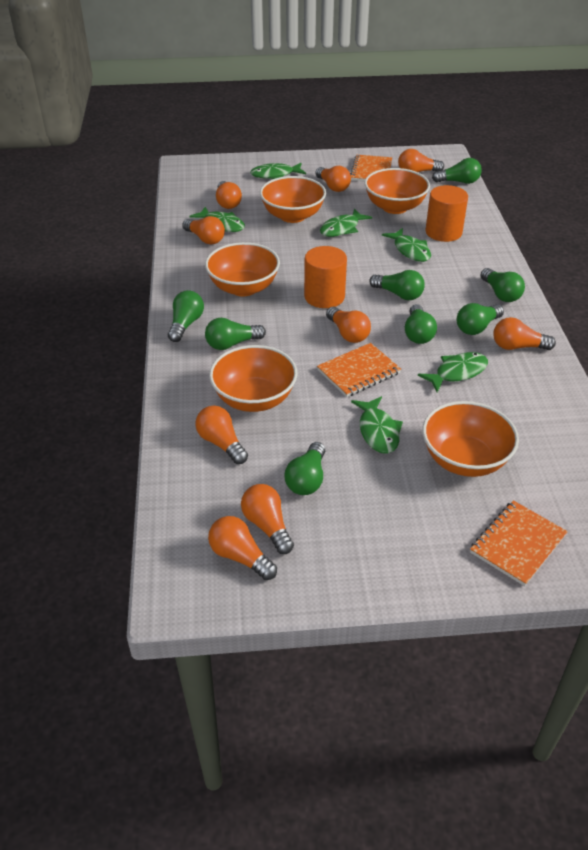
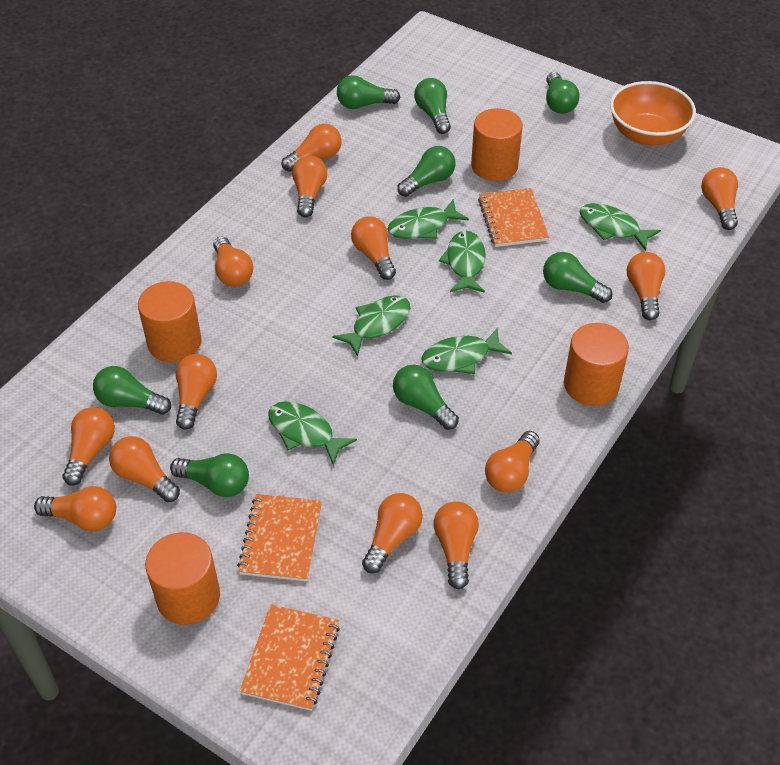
orange bowl: [205,242,280,296] [209,345,297,412] [260,176,326,223] [364,168,430,214] [422,401,519,477] = 5 -> [610,81,696,146] = 1
orange cylinder: [304,246,347,308] [425,185,468,242] = 2 -> [138,281,201,362] [145,532,220,625] [471,108,523,181] [564,323,629,406] = 4
orange light bulb: [182,216,225,244] [195,405,248,464] [208,516,277,580] [216,181,242,209] [241,484,294,554] [315,166,351,192] [326,307,371,343] [398,149,444,172] [493,317,556,350] = 9 -> [34,486,116,531] [62,407,115,486] [109,436,180,502] [176,354,217,430] [213,236,253,287] [282,124,342,172] [292,155,327,217] [351,216,396,280] [362,493,423,573] [433,501,479,589] [485,431,540,492] [627,252,666,320] [701,167,738,230] = 13

